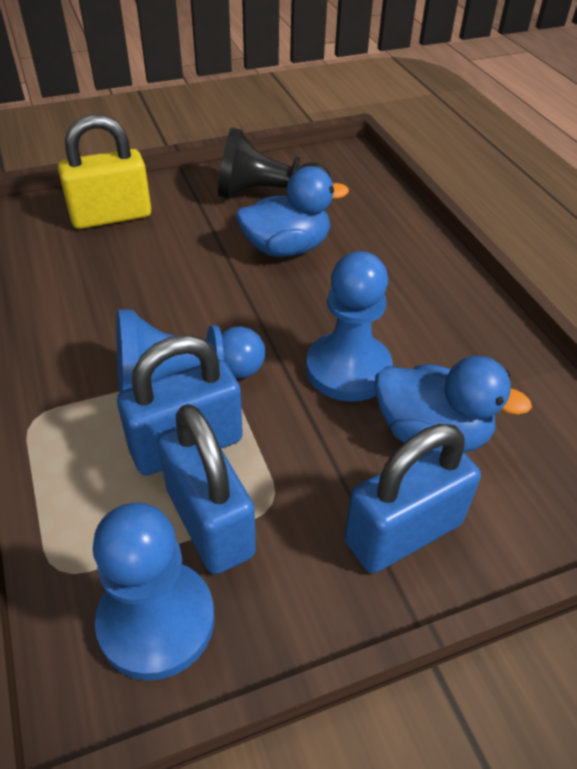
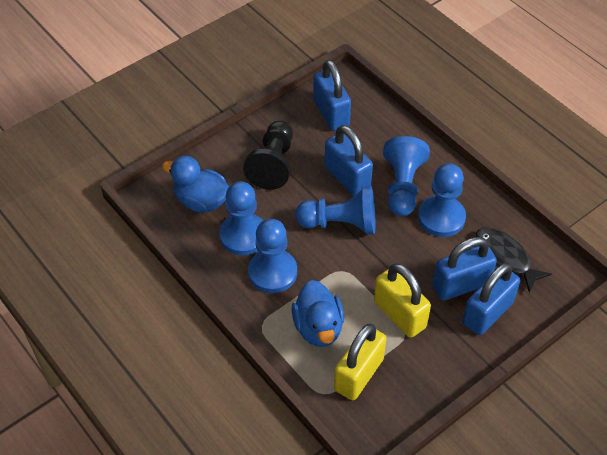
black fish: none = 0 -> [476,227,552,292] = 1
blue padlock: [117,335,243,475] [157,404,256,574] [344,424,481,573] = 3 -> [313,60,351,131] [325,125,373,196] [432,237,497,301] [463,263,520,335] = 4
blue pawn: [93,503,214,681] [116,309,265,393] [306,251,393,402] = 3 -> [219,181,263,255] [248,219,297,293] [295,186,375,235] [383,136,430,216] [418,163,466,237] = 5
yellow padlock: [58,114,151,229] = 1 -> [334,324,387,400] [374,263,431,338] = 2

